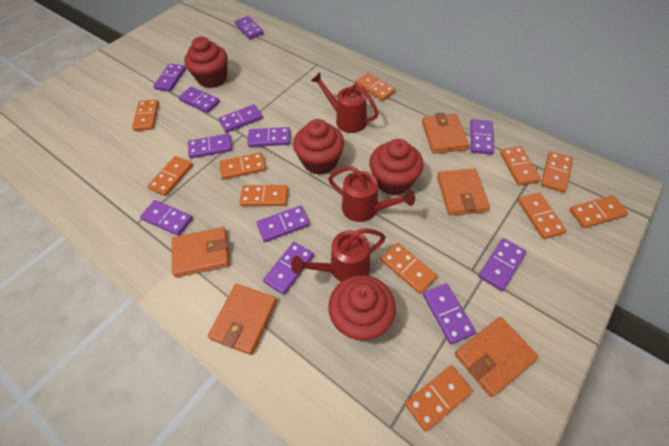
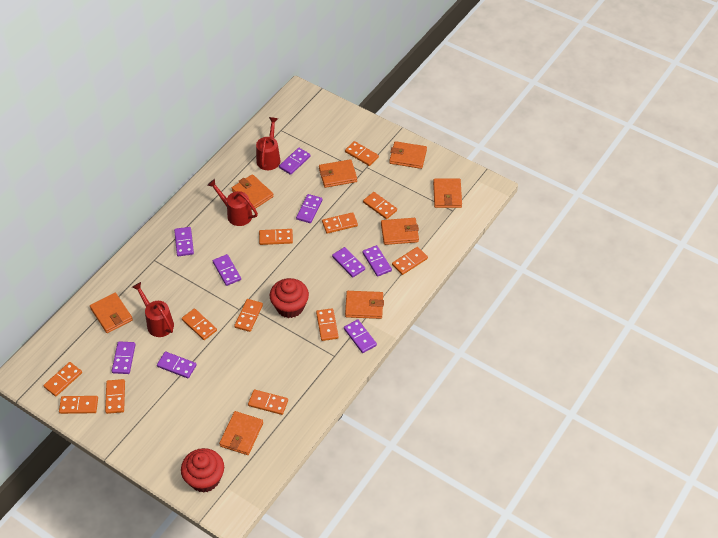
orange domino: [132,100,159,131] [147,156,193,196] [219,152,266,180] [239,185,288,206] [355,73,395,101] [381,243,437,294] [405,366,473,432] [500,146,541,186] [518,192,567,239] [541,151,573,193] [569,195,628,228] = 11 -> [43,362,82,396] [59,396,98,414] [105,379,125,414] [182,308,217,340] [234,299,263,332] [248,390,288,415] [259,229,293,245] [316,308,339,341] [322,212,358,234] [345,141,379,166] [363,192,397,219] [392,247,428,275] = 12
orange wallet: [172,227,229,277] [208,284,277,355] [422,113,469,154] [437,168,490,215] [455,317,539,397] = 5 -> [90,293,133,333] [219,411,263,455] [232,174,274,209] [319,159,357,188] [345,291,384,319] [381,218,419,245] [389,141,427,169] [433,178,462,208] = 8
purple domino: [140,200,193,236] [153,64,186,91] [179,87,220,113] [188,134,232,158] [218,104,263,133] [235,16,264,39] [247,127,290,147] [257,206,310,242] [263,242,314,295] [423,283,476,344] [470,119,494,155] [478,238,526,291] = 12 -> [112,341,135,374] [157,351,197,378] [174,227,194,256] [213,254,241,286] [279,148,311,175] [296,194,322,223] [332,247,365,278] [344,319,377,353] [362,245,392,277] = 9
red cupcake: [184,37,228,88] [293,119,344,175] [328,275,396,341] [369,139,423,195] = 4 -> [181,448,224,493] [270,278,309,318] = 2

